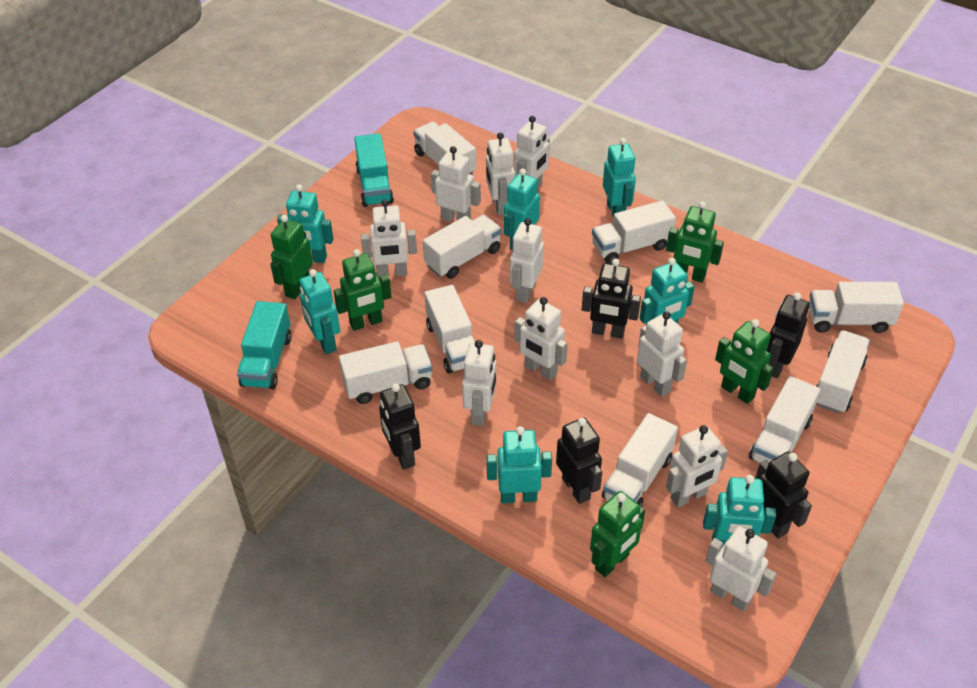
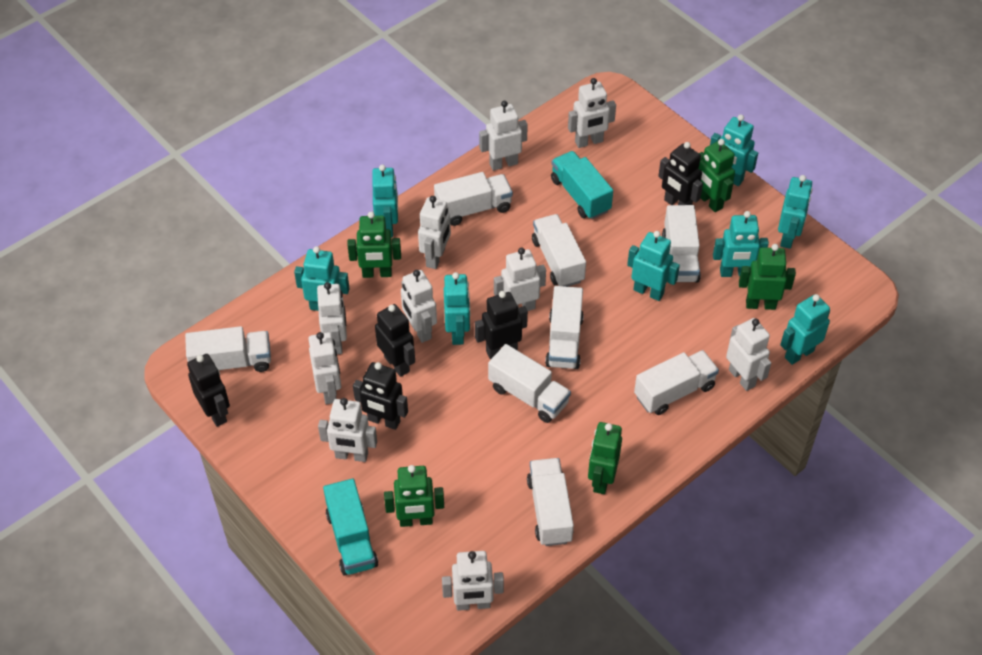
turquoise robot: [277,185,333,263] [300,269,340,354] [487,426,552,503] [504,168,540,250] [603,138,636,218] [640,258,695,325] [703,475,776,547] = 7 -> [294,246,350,311] [372,165,398,238] [444,272,470,345] [627,231,680,301] [710,115,758,186] [713,211,769,277] [778,175,812,249] [780,294,830,365] = 8
white truck: [339,341,433,404] [413,122,476,175] [423,215,502,279] [424,285,475,373] [592,200,676,264] [602,413,678,507] [749,376,820,463] [809,282,904,333] [816,330,870,413] = 9 -> [185,326,271,372] [434,172,513,226] [488,344,571,423] [527,458,574,546] [532,214,586,287] [545,286,584,369] [634,350,719,415] [662,205,701,283] = 8

